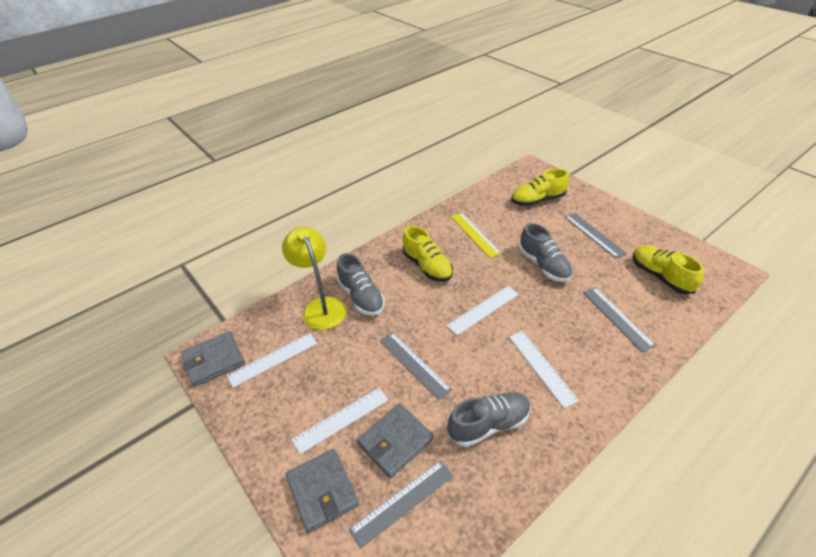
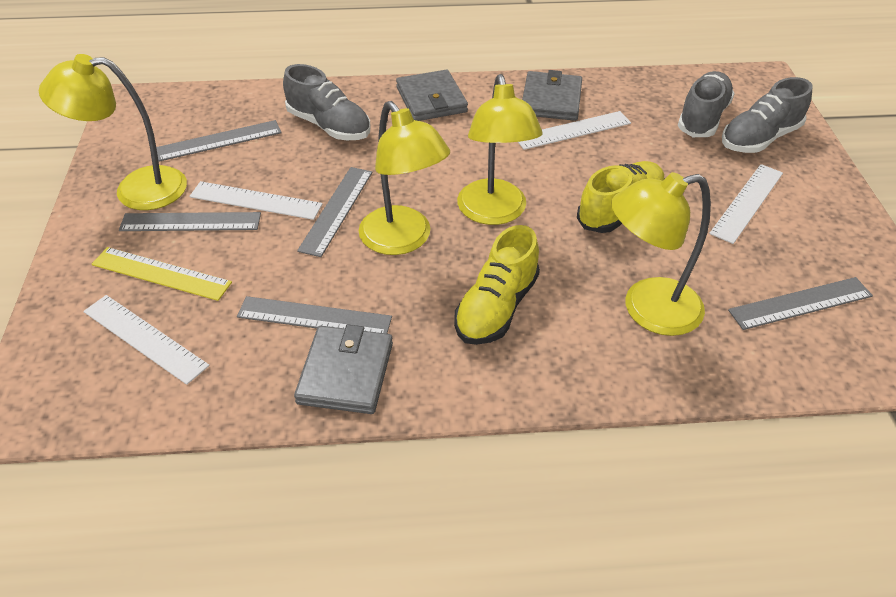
grey ruler: [349,460,453,549] [380,332,452,400] [565,213,627,258] [583,287,656,352] = 4 -> [119,212,261,231] [156,120,282,162] [237,296,392,334] [297,167,373,257] [728,277,873,330] = 5
yellow lamp: [282,227,346,330] = 1 -> [39,54,187,210] [359,101,450,255] [457,74,543,225] [611,172,711,336] = 4
yellow shoe: [403,226,453,282] [511,169,569,206] [633,245,704,294] = 3 -> [454,225,540,345] [577,161,665,233] = 2

